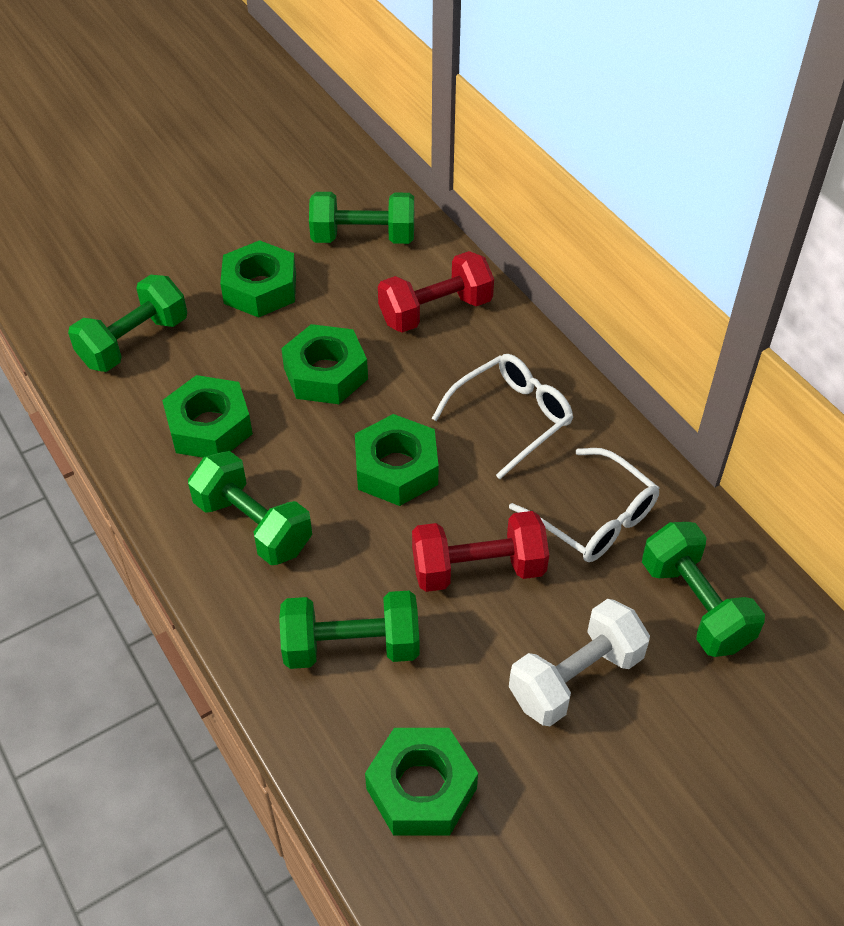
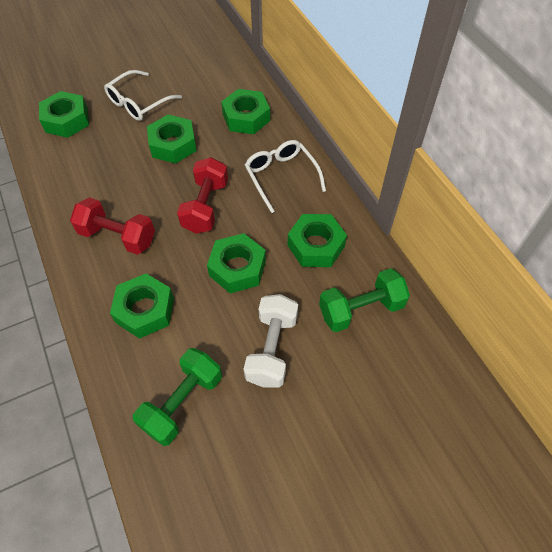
green dumbbell: [68,275,187,372] [188,451,312,565] [279,591,419,669] [309,192,414,244] [642,522,765,657] = 5 -> [133,348,222,446] [319,268,410,332] = 2
green nut: [162,375,253,458] [220,240,296,318] [281,324,368,404] [355,414,439,506] [365,728,478,835] = 5 -> [39,91,89,138] [110,273,174,339] [147,115,197,164] [207,233,266,293] [221,89,270,134] [288,214,347,267] = 6

